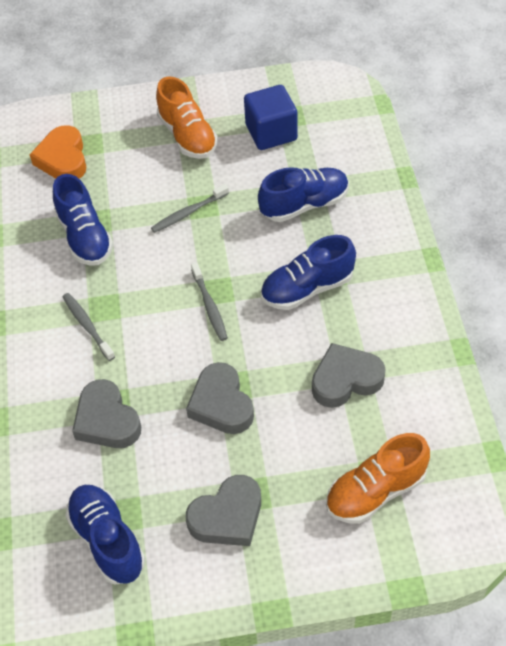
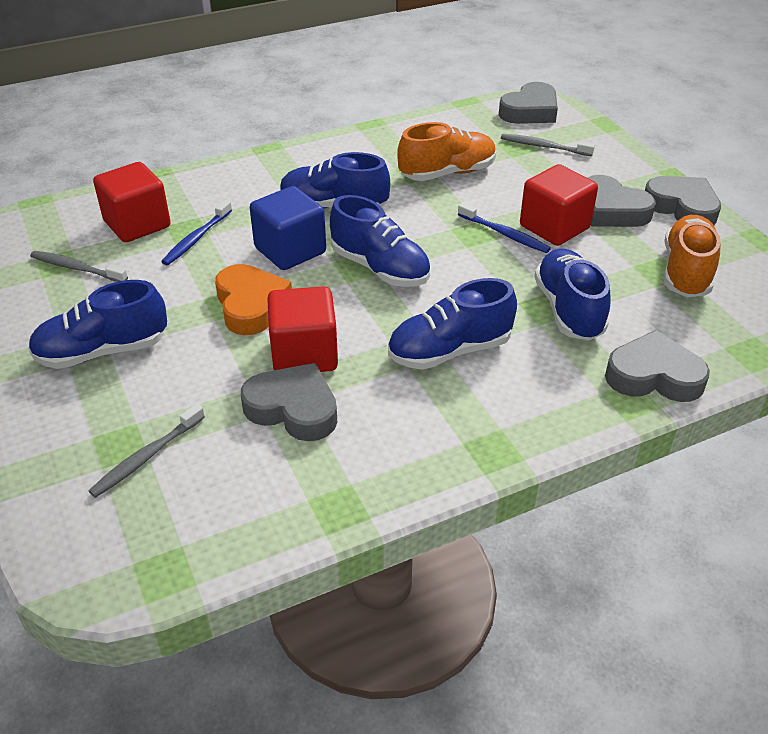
blue shoe: [53,174,113,266] [65,485,145,585] [258,167,349,222] [261,235,356,310] = 4 -> [28,280,167,369] [280,152,390,209] [330,195,430,287] [388,278,517,370] [534,248,610,341] = 5
blue toothbrush: none = 0 -> [161,200,232,265] [458,203,551,253] = 2
grey heart: [72,379,141,448] [186,362,254,434] [186,475,261,546] [312,343,386,408] = 4 -> [241,363,337,441] [499,82,558,124] [588,175,656,227] [605,330,710,402] [645,176,721,225] = 5
red cube: none = 0 -> [93,162,171,242] [267,286,338,372] [520,164,598,246] = 3

